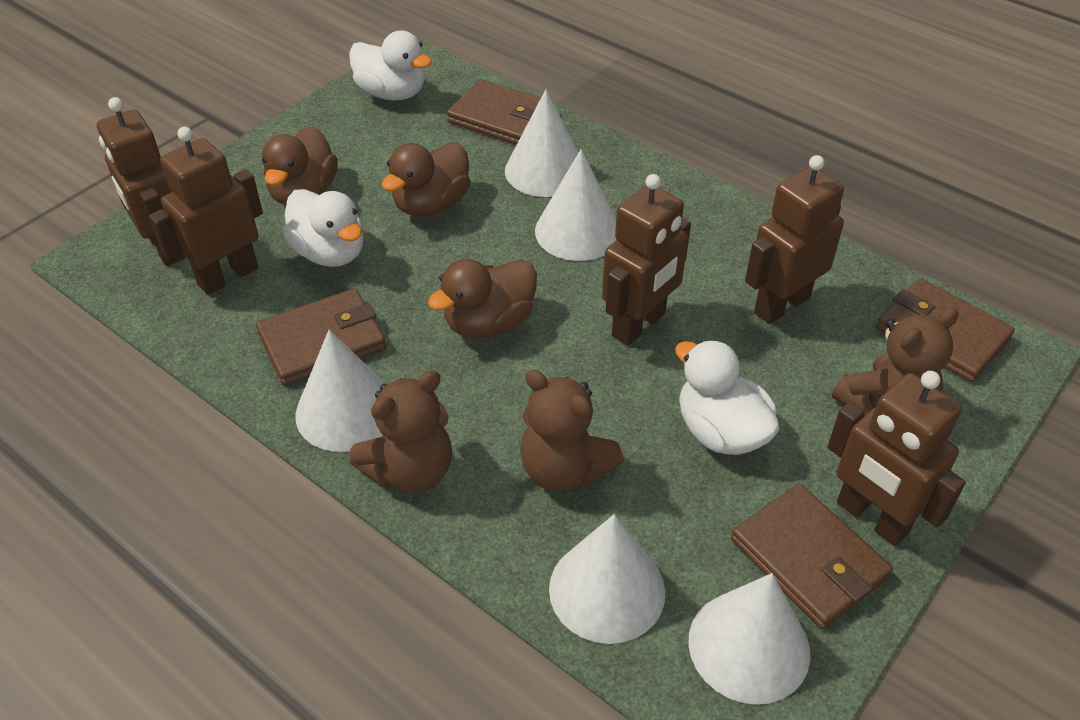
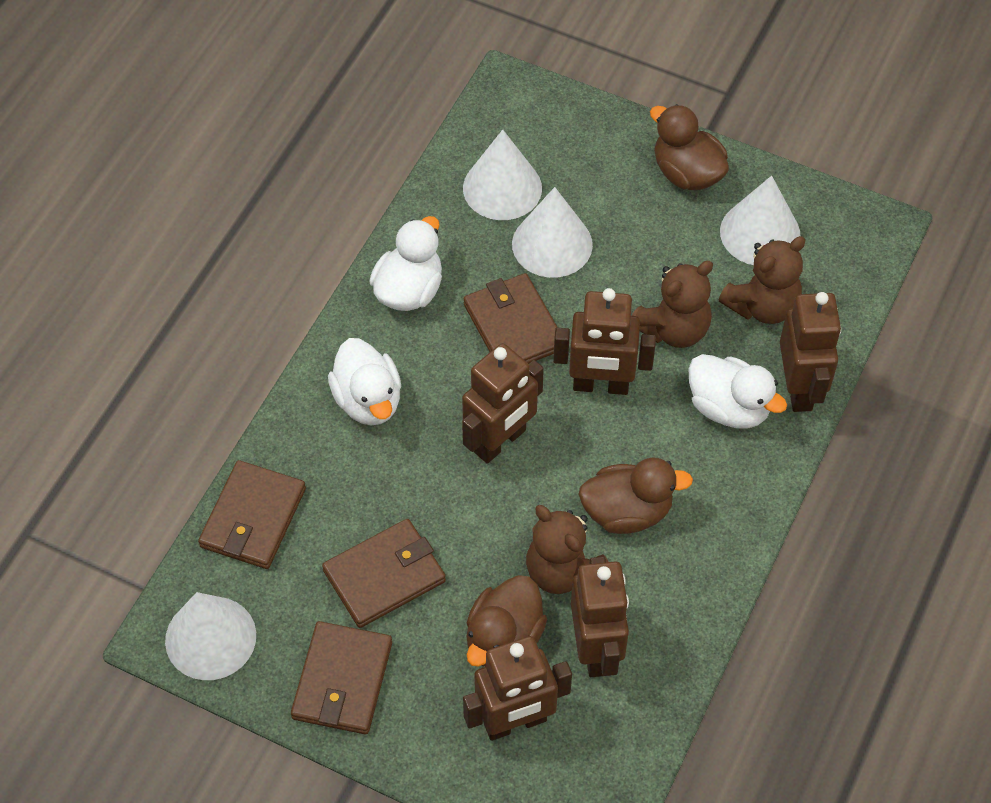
white cone: [295,329,386,452] [505,89,579,197] [535,149,617,261] [549,514,665,644] [688,573,810,705] = 5 -> [165,592,256,680] [463,130,542,220] [512,187,593,278] [720,176,800,265] = 4

